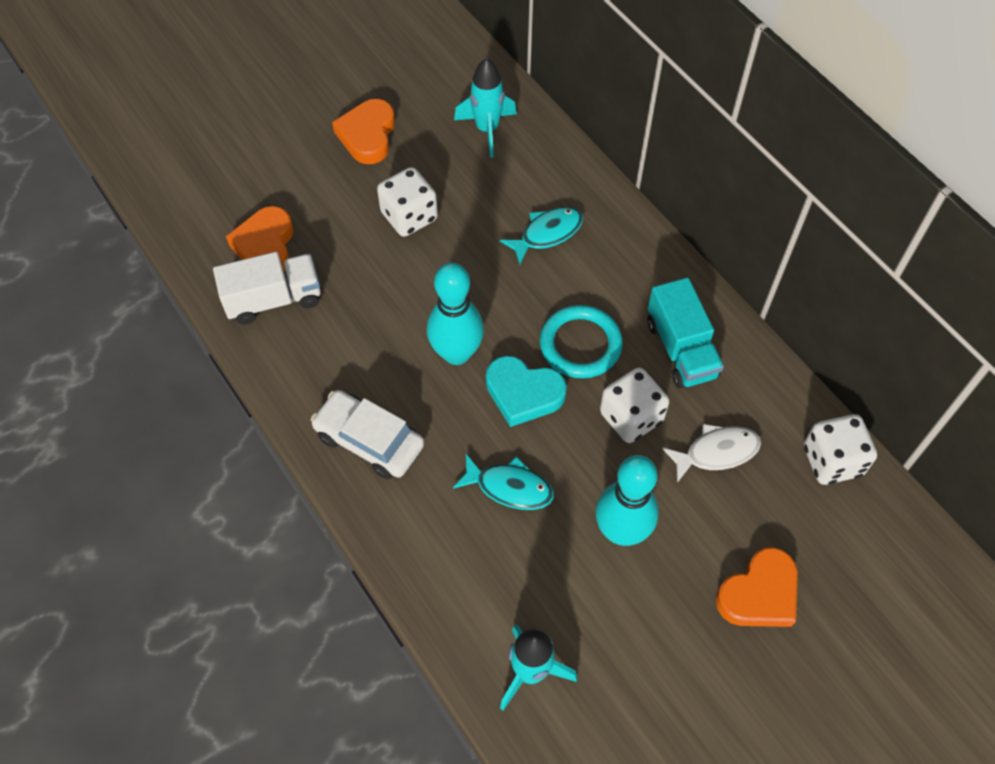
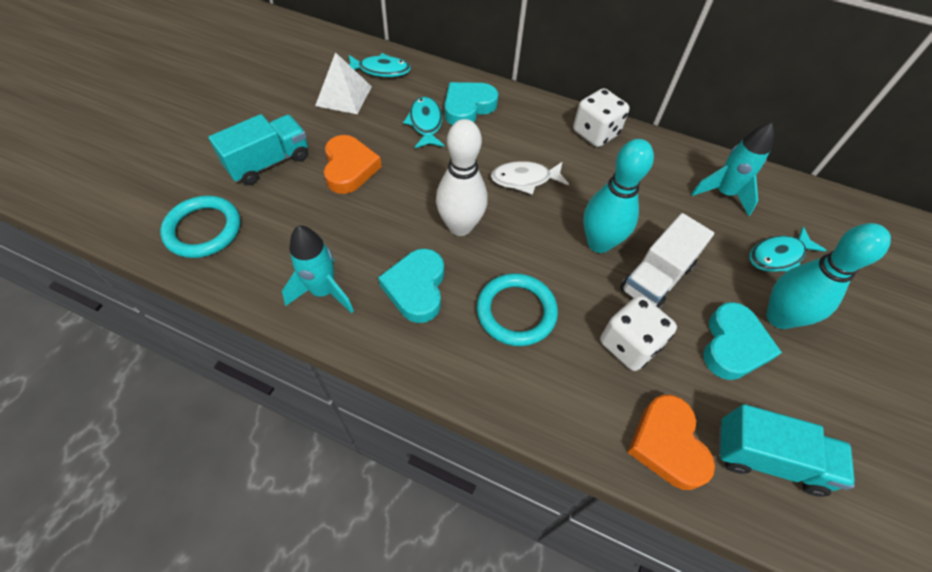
orange heart: [226,206,293,271] [332,99,395,164] [716,547,798,627] = 3 -> [324,135,382,194] [627,395,715,490] = 2
turquoise fish: [453,454,554,510] [500,207,583,265] = 2 -> [348,53,411,77] [403,96,445,148] [750,226,827,272] = 3
turquoise heart: [486,356,567,427] = 1 -> [378,249,444,323] [445,82,498,125] [703,302,782,380] = 3
turquoise ring: [540,305,623,378] = 1 -> [160,196,240,258] [477,273,558,346] = 2
turquoise truck: [647,278,724,388] = 1 -> [208,114,308,185] [718,404,855,497] = 2
white bowling pin: none = 0 -> [436,119,488,236] = 1
white car: [311,390,424,479] = 1 -> none = 0
white dice: [377,167,438,237] [600,368,669,443] [804,414,877,485] = 3 -> [573,88,629,147] [600,295,677,371] = 2
white pyramid: none = 0 -> [315,52,372,114] = 1

